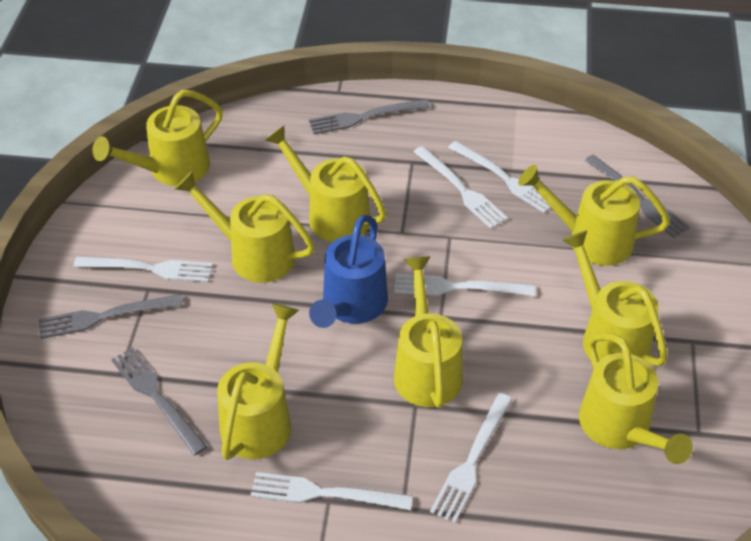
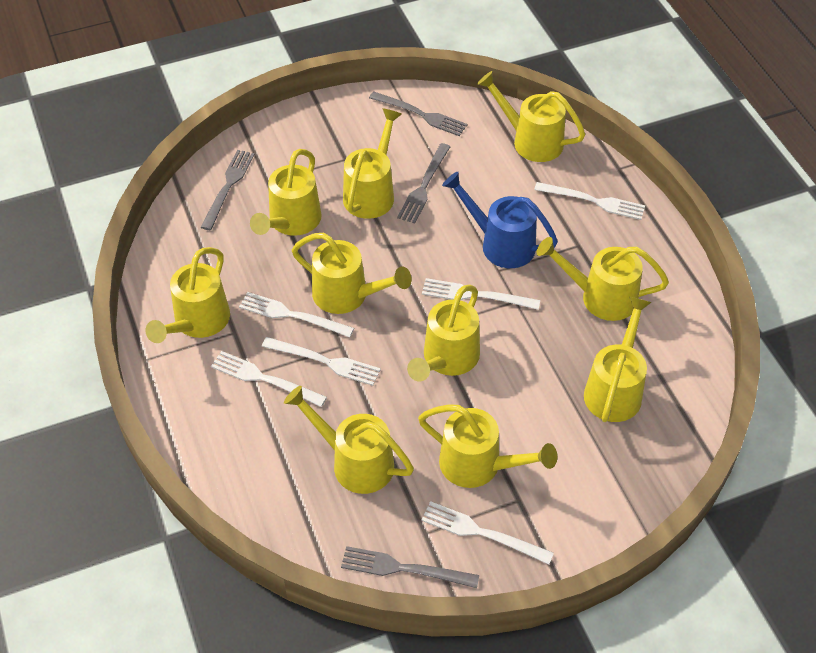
yellow watering can: [92,90,223,186] [175,171,315,283] [217,303,299,460] [265,126,386,242] [394,256,463,408] [518,165,670,266] [563,230,667,366] [579,332,693,464] = 8 -> [145,247,230,343] [250,149,322,236] [284,386,414,494] [292,233,412,314] [343,108,402,219] [407,285,480,381] [418,404,557,488] [477,71,585,162] [536,237,669,321] [584,296,652,422] = 10

